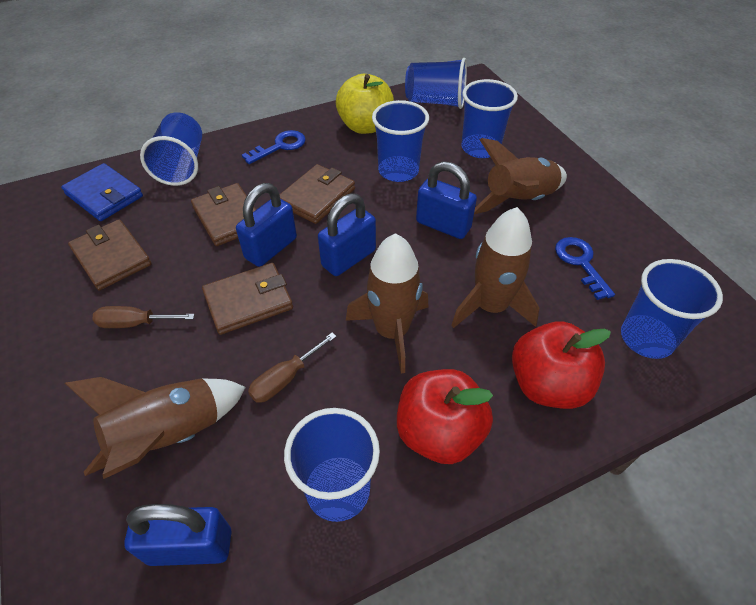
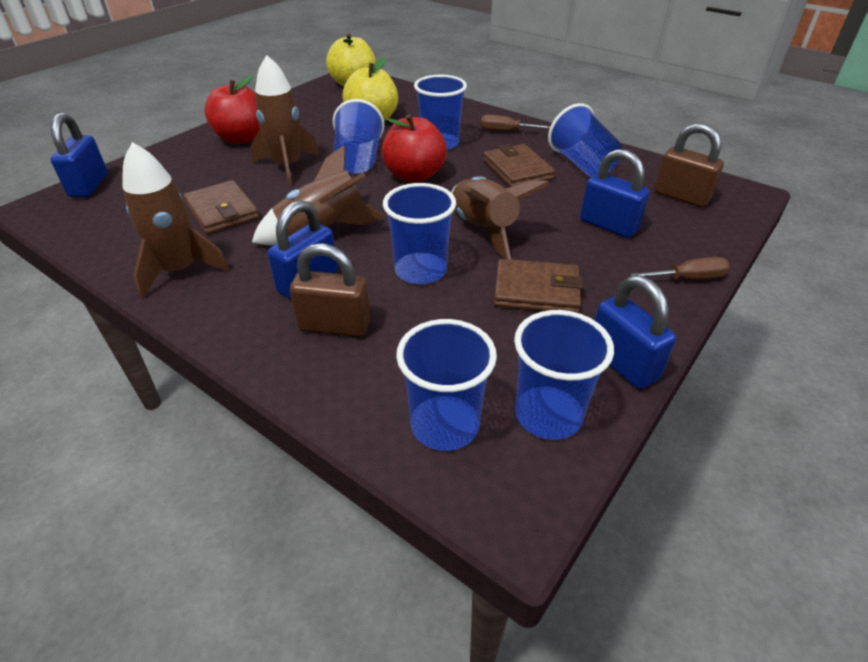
blue key: [242,130,306,164] [555,237,615,300] = 2 -> none = 0
blue wallet: [61,163,143,221] = 1 -> none = 0
brown padlock: none = 0 -> [290,243,370,337] [654,123,724,207] = 2
brown wallet: [68,220,152,290] [191,183,256,246] [202,263,293,335] [279,164,355,224] = 4 -> [183,180,259,234] [483,144,555,187] [494,259,583,313] = 3
yellow apple: [336,74,394,134] = 1 -> [326,33,376,86] [342,57,398,121] = 2

